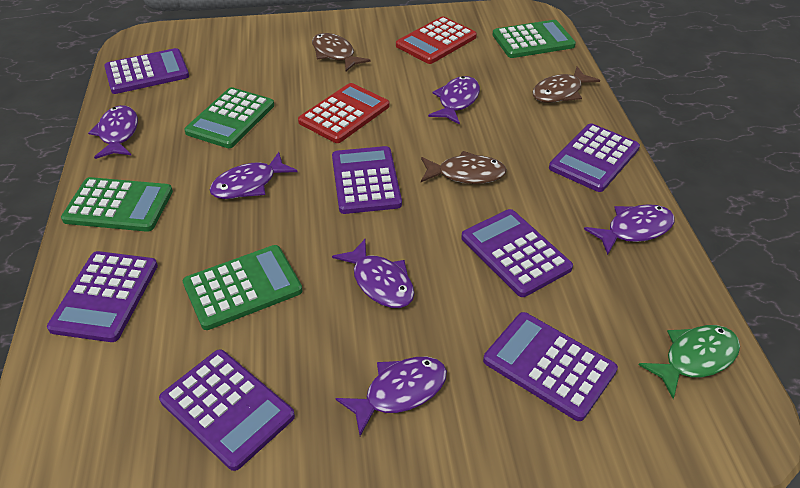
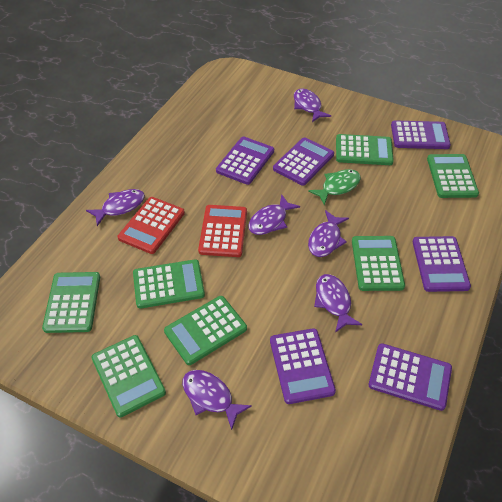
brown fish: [312,33,371,71] [421,151,507,184] [532,67,600,103] = 3 -> none = 0
green calculator: [61,177,173,232] [183,245,303,330] [184,87,274,148] [493,20,576,58] = 4 -> [42,272,100,333] [91,335,166,417] [133,259,205,309] [164,296,247,365] [336,134,394,165] [352,236,405,291] [427,154,479,198] = 7
purple calculator: [47,251,158,342] [104,48,189,94] [159,349,295,471] [332,146,402,214] [461,209,573,297] [483,312,618,421] [549,123,640,192] = 7 -> [216,137,274,185] [270,328,336,404] [273,137,334,186] [368,343,452,411] [391,120,451,149] [413,236,471,292] = 6

